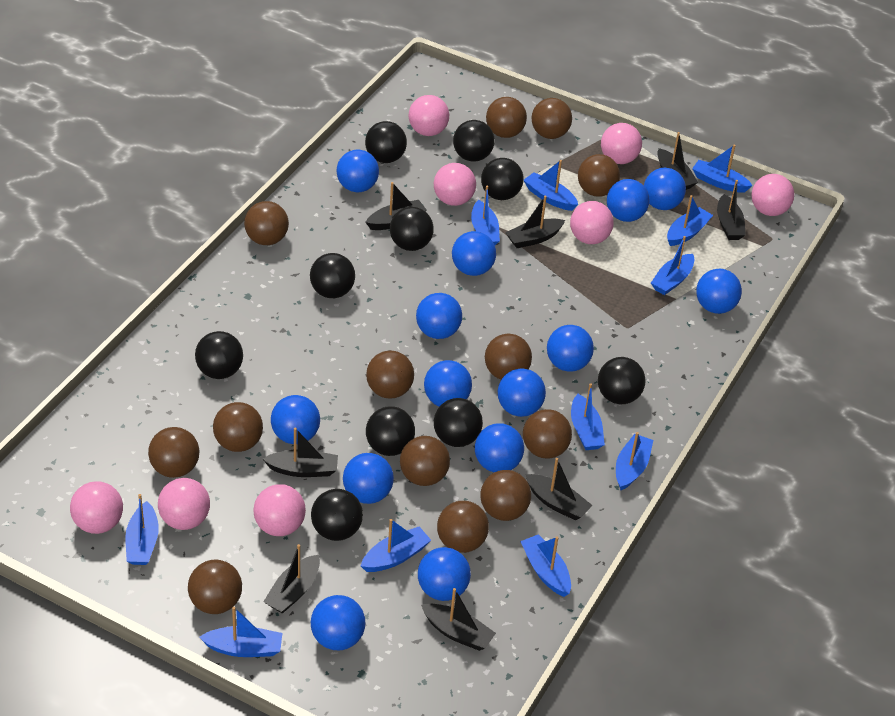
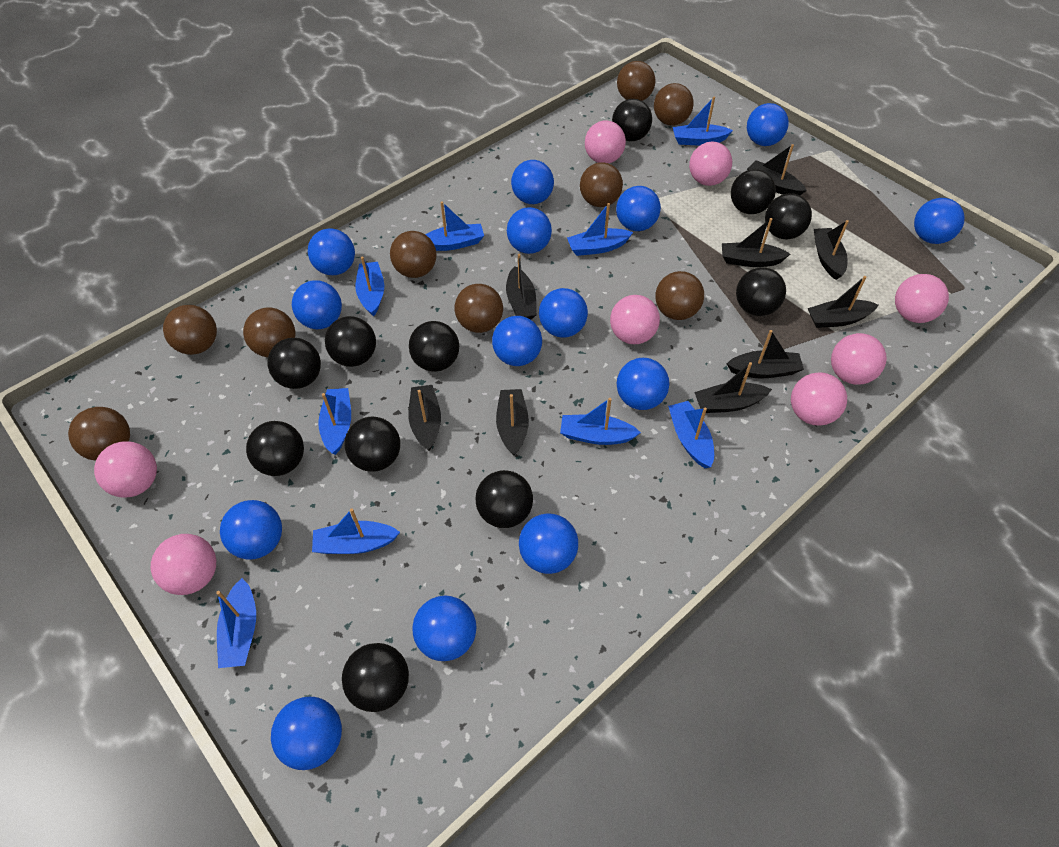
black ball: [195,331,243,379] [310,253,355,298] [311,489,363,541] [365,121,407,163] [366,406,415,456] [390,207,434,251] [434,398,483,447] [453,120,495,162] [481,158,524,200] [598,357,646,404] = 10 -> [246,421,304,476] [268,338,321,389] [325,316,376,367] [342,643,409,712] [344,417,400,472] [409,321,459,372] [476,470,533,528] [612,99,652,141] [731,169,776,214] [736,267,786,316] [765,193,812,240] = 11
black boat: [263,428,338,477] [263,544,320,614] [365,182,427,230] [421,588,496,651] [505,196,565,248] [525,458,593,521] [657,132,698,190] [717,180,746,240] = 8 -> [408,385,441,451] [496,389,529,455] [506,254,536,320] [694,362,772,413] [722,218,790,267] [727,330,804,379] [747,144,807,195] [808,276,878,328] [814,220,849,280] = 9
blue boat: [125,494,159,565] [199,607,282,657] [361,519,431,572] [471,186,500,245] [520,534,571,597] [523,160,578,211] [571,383,605,450] [616,432,653,490] [651,236,695,295] [667,195,713,246] [692,144,753,193] = 11 -> [216,578,256,668] [312,508,400,554] [318,388,351,455] [356,257,384,317] [425,201,484,251] [560,398,641,445] [567,203,633,256] [668,401,714,468] [673,96,733,145] = 9
brown ball: [148,427,200,478] [188,560,242,614] [213,402,263,452] [244,201,289,245] [366,351,414,398] [400,436,450,486] [437,501,489,553] [480,470,531,521] [485,334,532,380] [486,97,527,138] [523,409,572,458] [532,98,572,139] [578,154,620,197] = 13 -> [68,407,130,461] [163,305,217,355] [243,308,295,357] [390,231,436,278] [455,284,503,333] [580,162,623,207] [617,61,655,101] [654,83,694,126] [655,271,704,320] = 9

